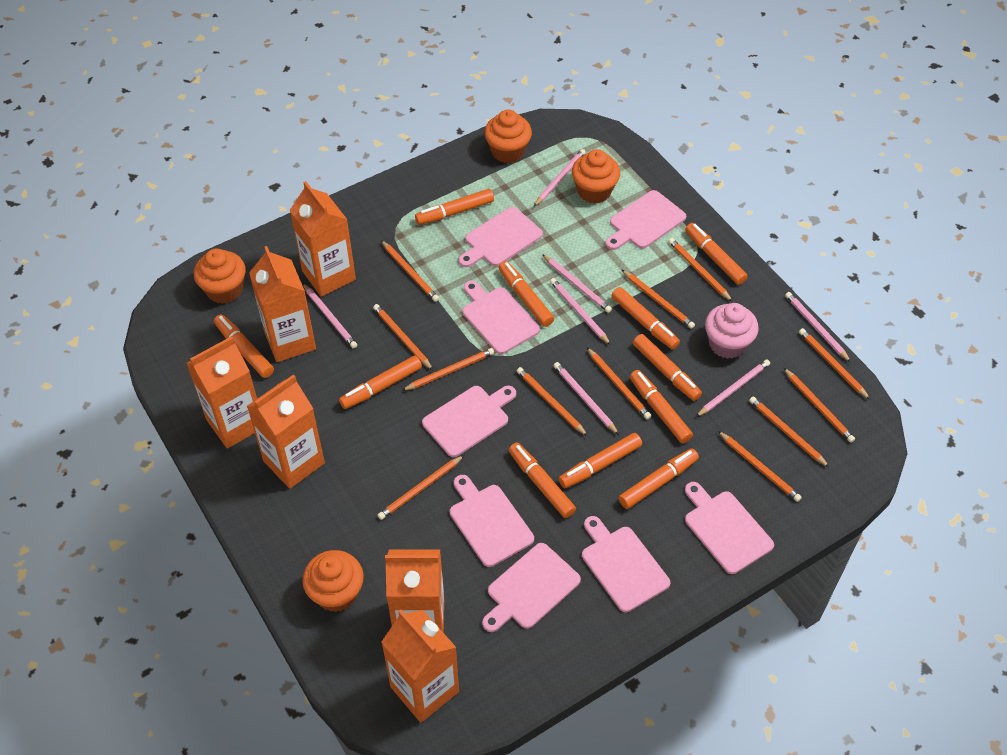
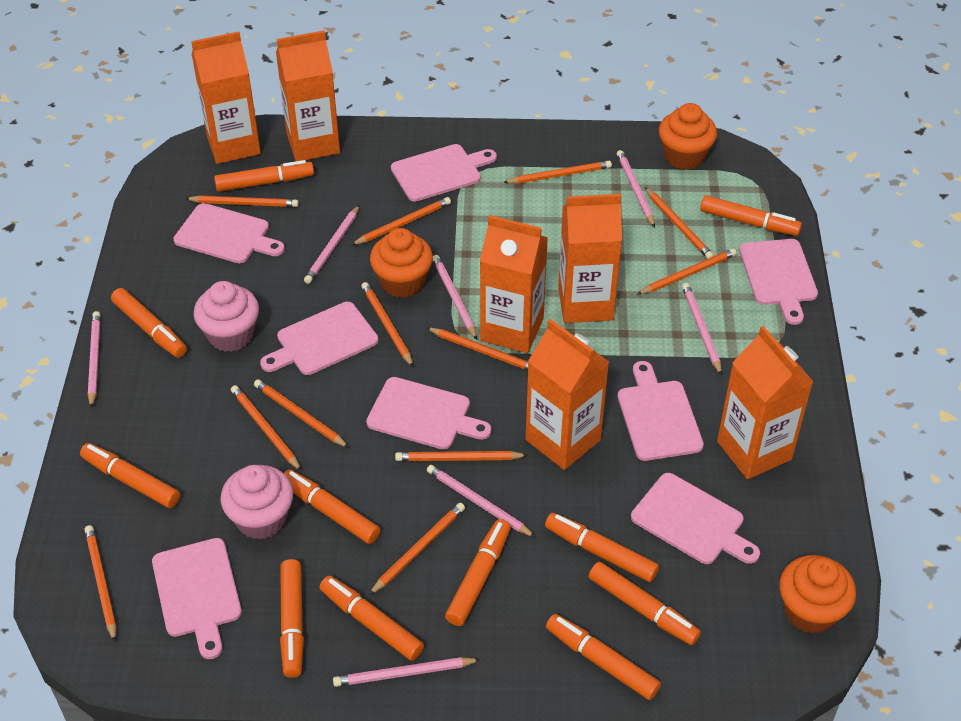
orange cupcake: [194,248,246,304] [302,550,364,612] [484,110,532,163] [572,149,620,204] = 4 -> [370,228,433,298] [659,103,717,170] [779,555,856,634] = 3
pink cupcake: [705,303,759,359] = 1 -> [193,281,259,352] [220,465,293,540] = 2

